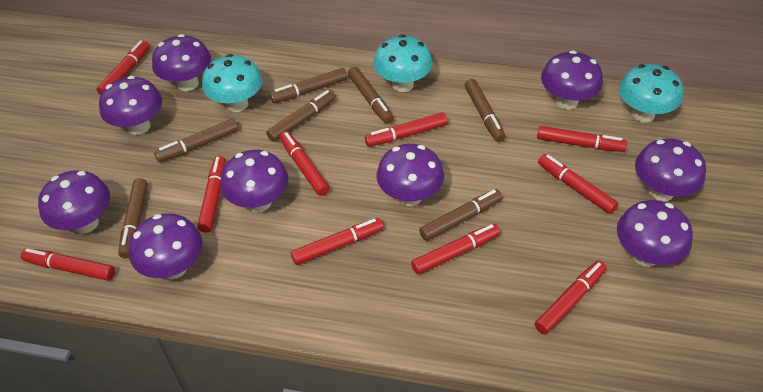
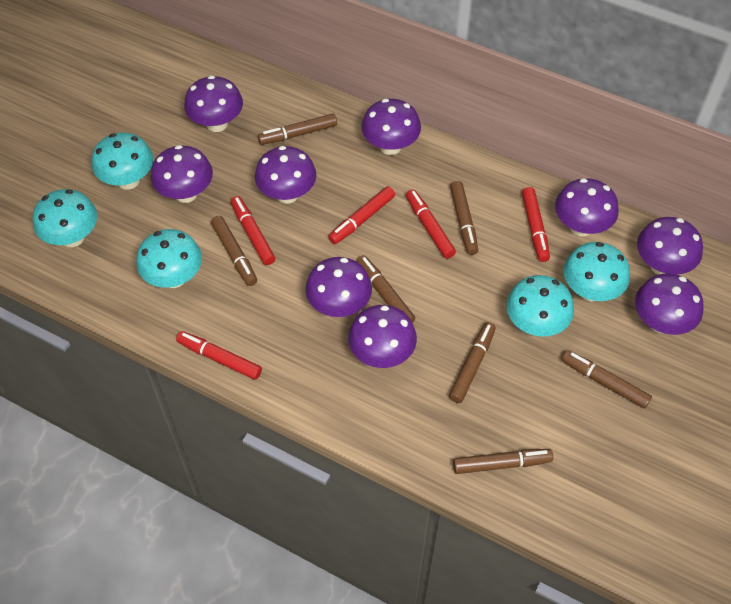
red marker: [21,248,115,281] [96,40,150,95] [197,156,226,233] [280,132,330,196] [291,218,383,265] [365,112,447,147] [411,224,500,274] [535,261,606,334] [537,126,627,152] [538,154,618,214] = 10 -> [176,331,262,380] [231,196,275,265] [328,186,395,244] [406,189,456,259] [522,187,550,262] = 5
turquoise mushroom: [202,54,262,112] [374,34,433,92] [619,64,683,123] = 3 -> [33,189,97,247] [92,133,153,190] [136,229,202,288] [506,275,574,337] [564,242,630,301] = 5

